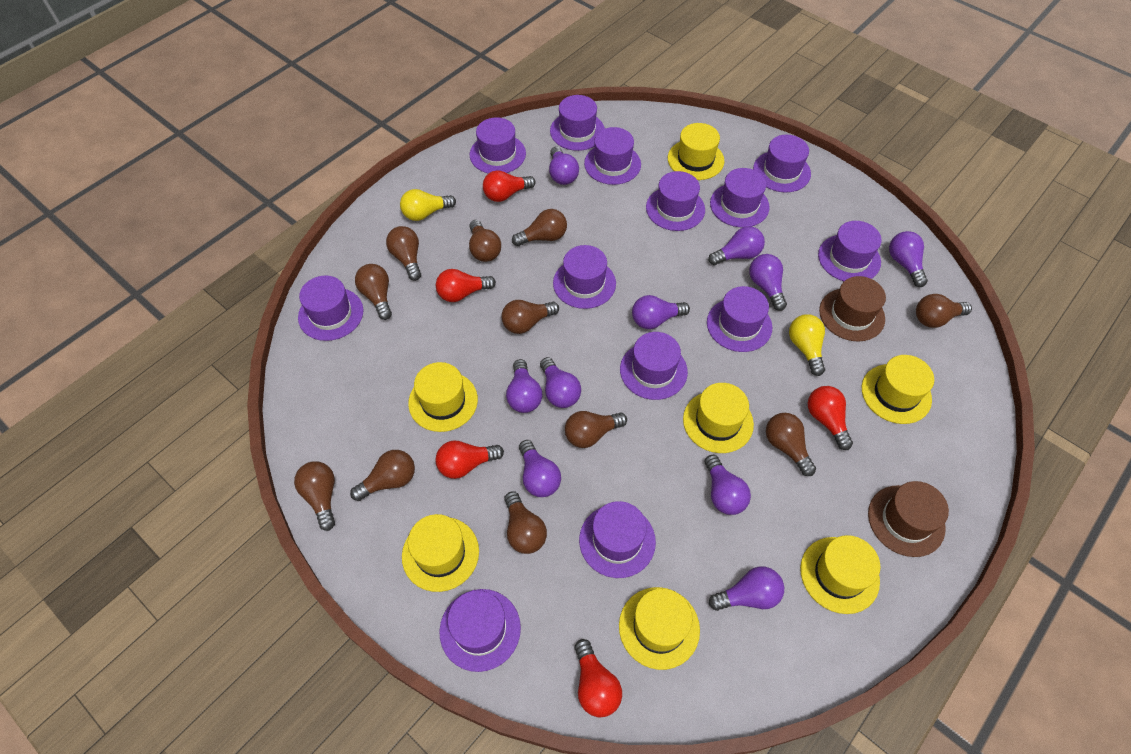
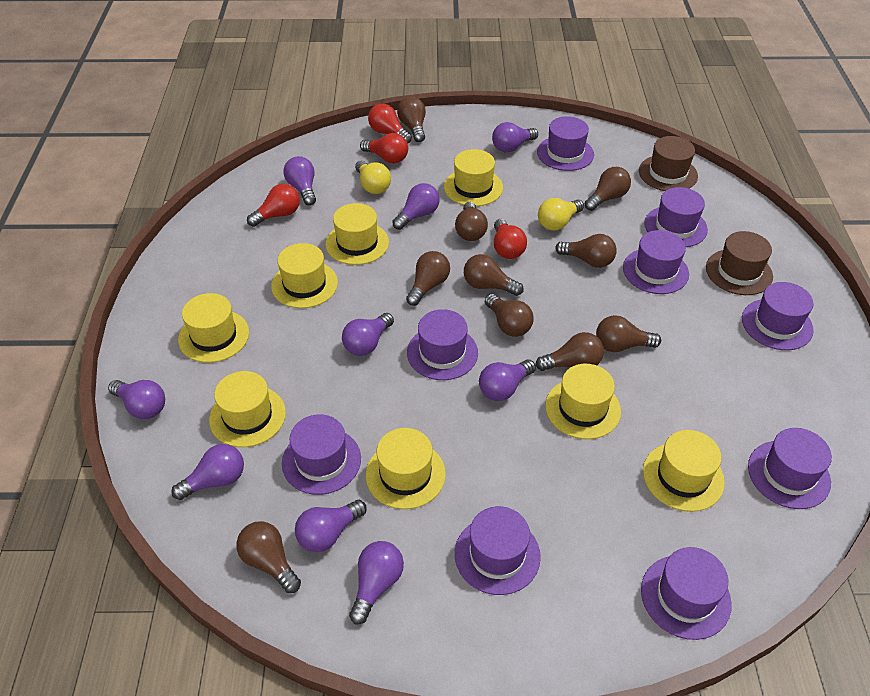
brown light bulb: [294,461,335,531] [350,450,415,501] [355,264,392,320] [386,226,421,281] [469,220,501,262] [501,300,559,334] [504,491,547,554] [512,209,567,246] [565,411,627,448] [766,413,816,476] [916,294,972,328] = 11 -> [236,521,301,593] [397,97,426,142] [406,251,450,306] [455,202,488,241] [464,254,524,296] [485,294,534,337] [536,332,604,371] [555,234,617,268] [585,167,631,211] [596,315,661,352] = 10
purple hat: [298,276,363,341] [439,589,521,672] [470,117,526,174] [550,95,605,151] [553,245,616,309] [579,501,656,578] [584,127,641,185] [620,332,688,400] [646,171,705,231] [707,286,772,352] [710,168,770,227] [753,135,811,192] [818,221,882,281] = 13 -> [282,414,361,495] [407,309,478,380] [455,506,541,595] [537,116,594,171] [623,230,689,294] [641,547,732,640] [644,187,708,247] [742,282,814,350] [748,428,832,509] = 9
purple light bulb: [506,359,542,413] [519,440,561,497] [540,357,581,408] [549,146,579,185] [632,295,690,329] [705,455,751,515] [708,226,765,265] [709,566,784,611] [749,254,787,311] [889,231,928,287] = 10 -> [108,380,165,419] [171,444,244,500] [283,156,316,206] [295,500,367,552] [342,313,394,356] [349,541,404,624] [392,183,440,230] [479,360,536,401] [492,122,538,152] = 9
red light bulb: [435,440,504,479] [436,269,496,302] [483,170,536,202] [575,639,622,717] [808,386,853,450] = 5 -> [247,184,300,227] [360,133,408,163] [368,104,412,144] [494,219,527,259] = 4
yellow hat: [402,514,479,592] [408,362,478,432] [619,587,700,670] [668,123,724,180] [683,383,754,453] [800,535,880,614] [862,355,934,424] = 7 -> [178,293,249,363] [209,371,286,447] [271,243,338,308] [326,203,389,265] [366,428,446,509] [444,149,503,206] [545,364,621,439] [643,430,725,512] = 8

